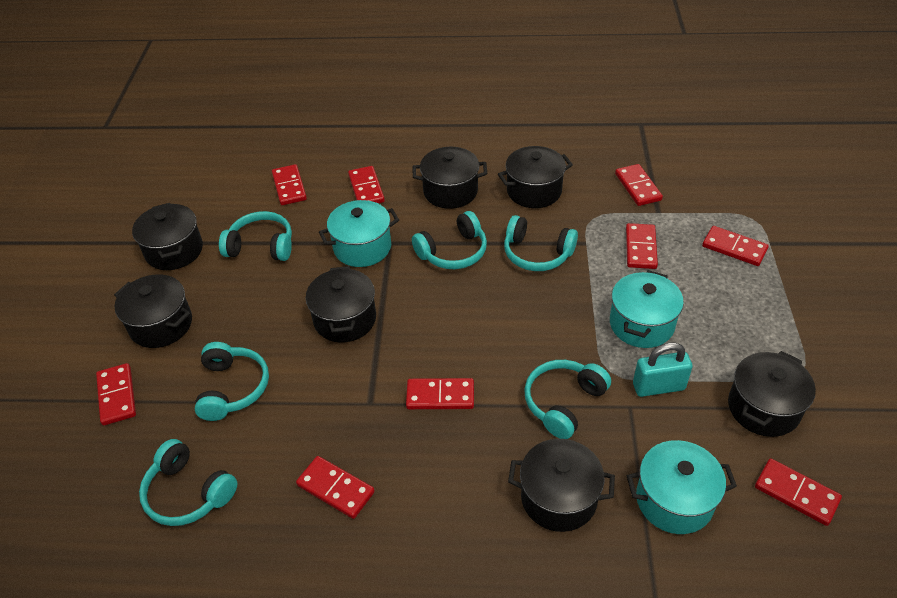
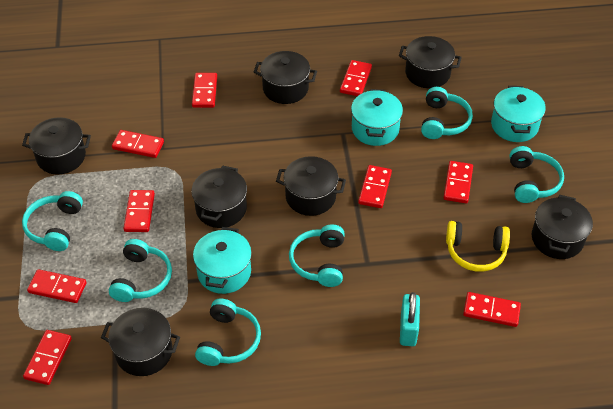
yellow headphones: none = 0 -> [446,221,510,272] = 1

